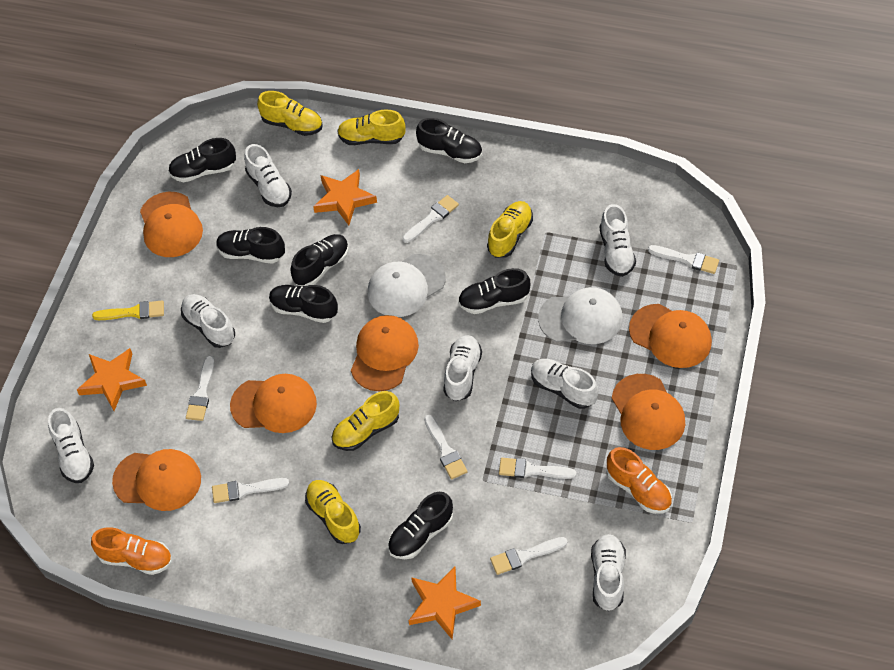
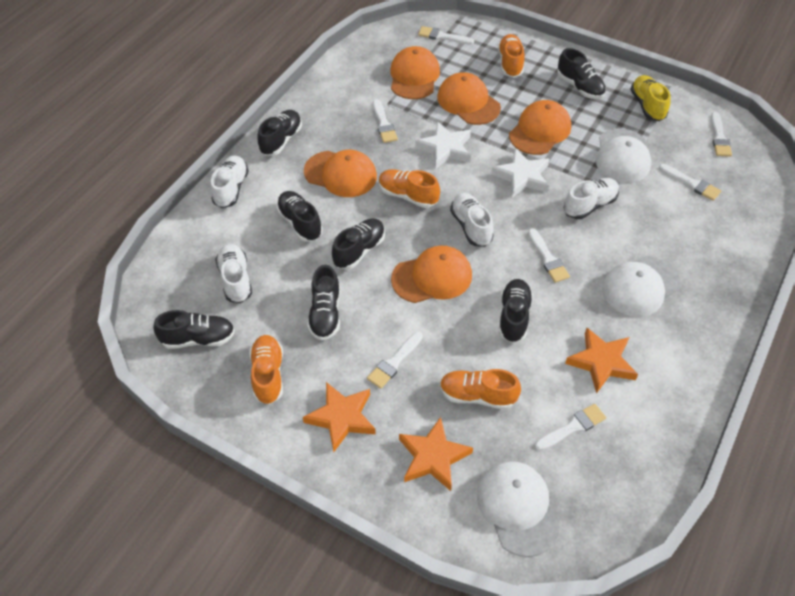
orange cap: [112,449,201,511] [140,192,203,257] [230,374,317,433] [351,315,419,391] [612,374,685,450] [629,304,712,368] = 6 -> [304,150,377,197] [390,46,440,99] [391,246,472,303] [437,72,501,125] [509,100,571,155] = 5
orange shoe: [91,527,172,575] [607,447,672,514] = 2 -> [249,335,283,405] [379,169,440,208] [440,369,521,410] [498,34,524,78] = 4
white cap: [368,254,446,317] [538,287,623,344] = 2 -> [477,462,560,557] [596,128,651,183] [602,256,680,317] = 3
white shoe: [48,408,94,483] [181,294,235,348] [244,144,292,207] [443,335,482,401] [531,359,598,409] [591,534,626,611] [600,204,636,277] = 7 -> [210,155,249,208] [215,244,252,303] [450,193,494,247] [564,178,619,219] = 4
white star: none = 0 -> [415,121,471,169] [491,148,549,198] = 2
yellow brush: [92,301,164,320] = 1 -> none = 0
yellow shoe: [257,91,322,136] [305,480,361,544] [332,391,399,451] [337,109,406,145] [487,201,533,258] = 5 -> [630,75,671,121] = 1

